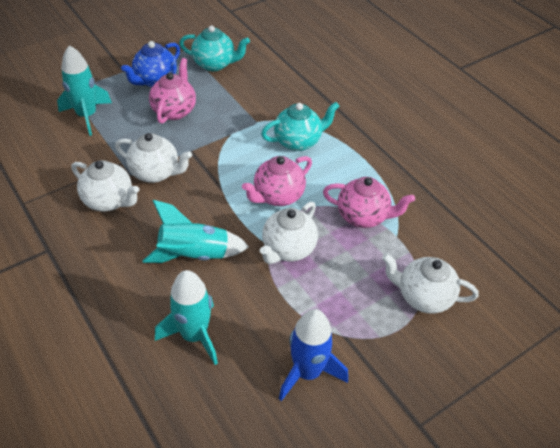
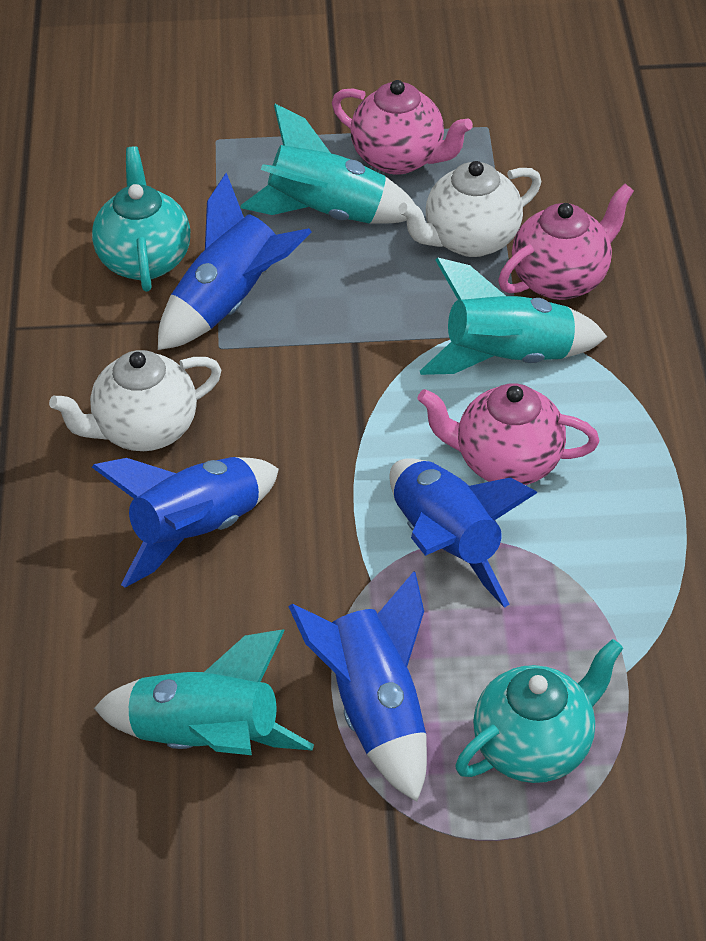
blue rocket: [279,309,348,401] = 1 -> [92,457,279,588] [158,172,312,350] [288,571,427,802] [390,458,538,608] = 4
blue teapot: [121,41,180,87] = 1 -> none = 0
white teapot: [71,160,139,211] [115,133,192,183] [260,202,318,264] [382,253,479,314] = 4 -> [49,350,221,451] [398,161,541,257] = 2

